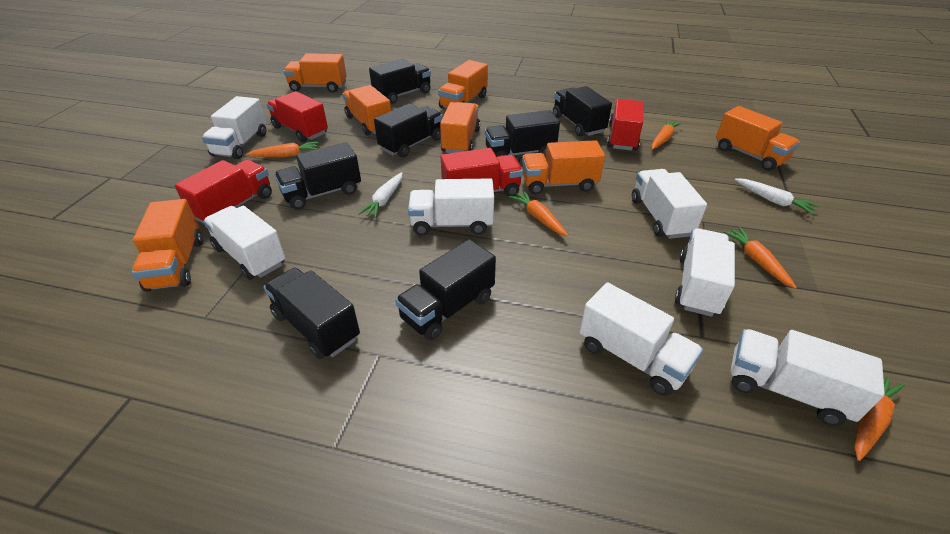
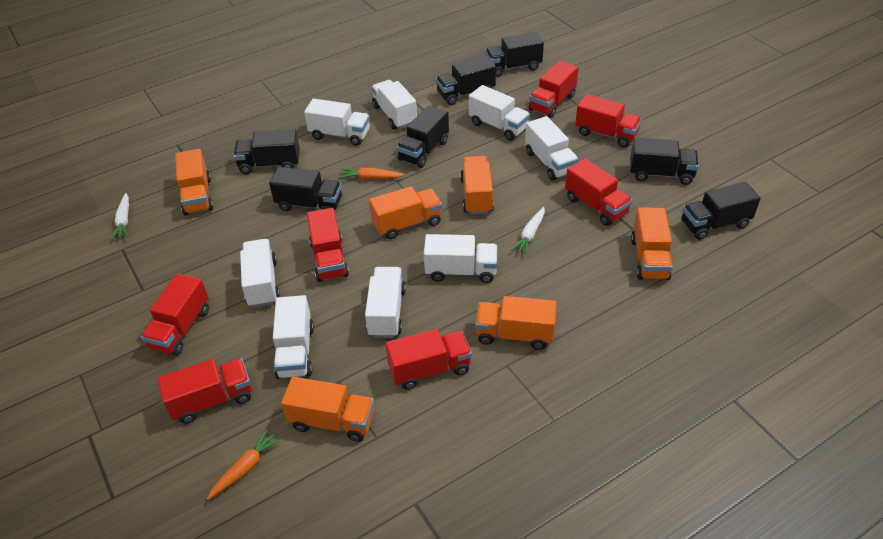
orange carrot: [246,142,319,157] [509,190,568,237] [652,119,682,149] [723,227,797,289] [854,377,904,461] = 5 -> [207,430,281,500] [339,168,405,180] = 2
orange truck: [132,199,203,292] [284,53,347,92] [343,85,391,136] [438,60,488,109] [440,102,480,153] [522,140,605,194] [716,106,800,171] = 7 -> [175,149,213,215] [281,377,374,442] [369,186,442,239] [460,156,494,215] [475,296,557,350] [631,208,673,280] = 6
red truck: [174,160,272,224] [266,91,328,142] [441,148,523,196] [607,99,643,150] = 4 -> [141,273,209,356] [158,358,252,424] [307,208,349,282] [385,329,472,390] [529,60,579,118] [565,158,633,226] [575,94,642,147] = 7
white truck: [202,96,266,159] [203,206,286,280] [408,178,494,235] [579,283,703,396] [632,169,707,239] [675,228,735,317] [731,329,885,426] = 7 -> [240,239,280,308] [273,295,314,379] [304,98,370,146] [365,267,406,338] [371,80,417,129] [424,234,498,283] [469,85,530,141] [525,116,579,181] = 8

